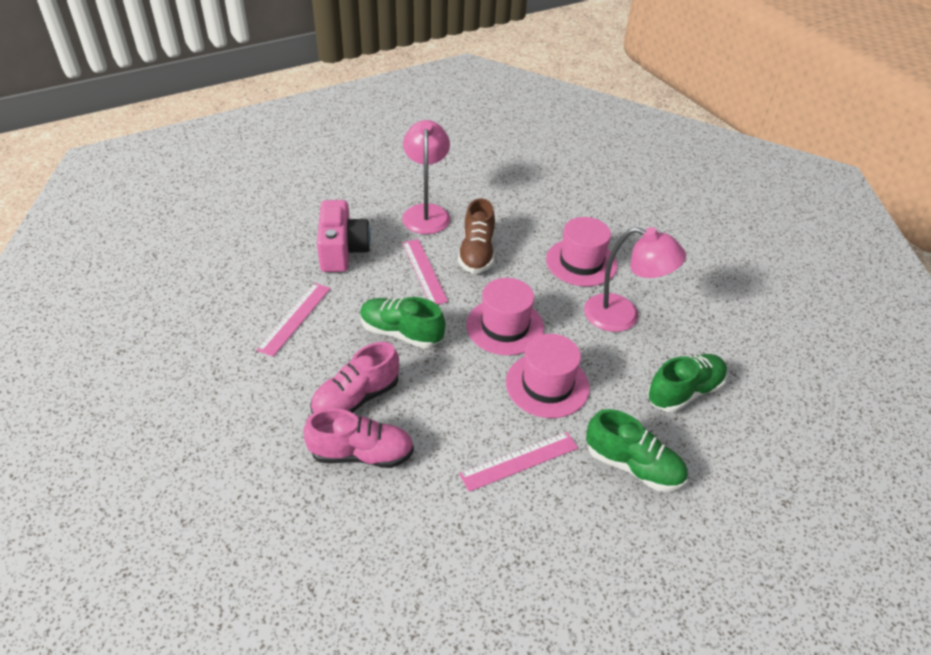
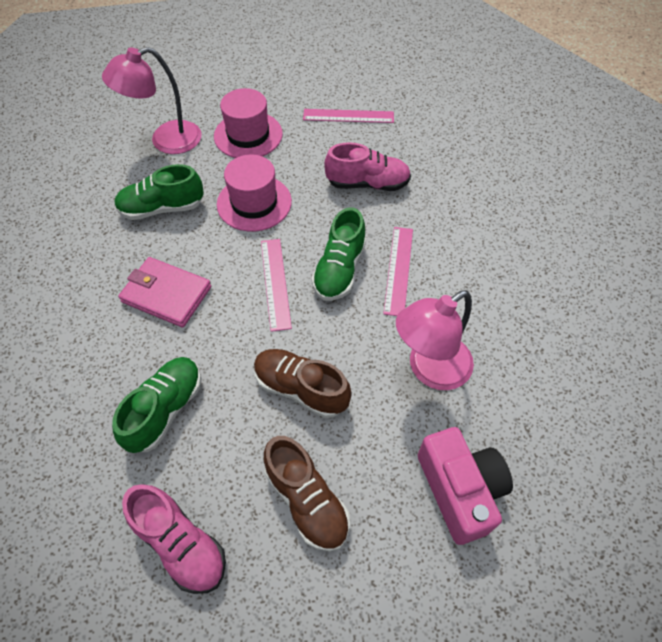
brown shoe: [458,198,495,273] = 1 -> [254,349,352,418] [264,436,350,552] = 2
pink hat: [466,278,544,355] [506,334,590,418] [546,217,617,286] = 3 -> [214,88,283,158] [217,155,292,232] = 2
pink wallet: none = 0 -> [118,257,211,327] = 1

